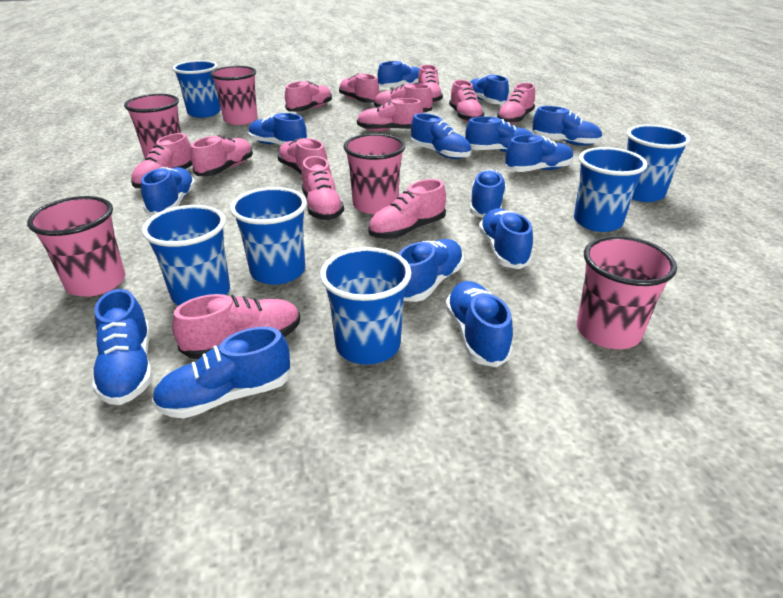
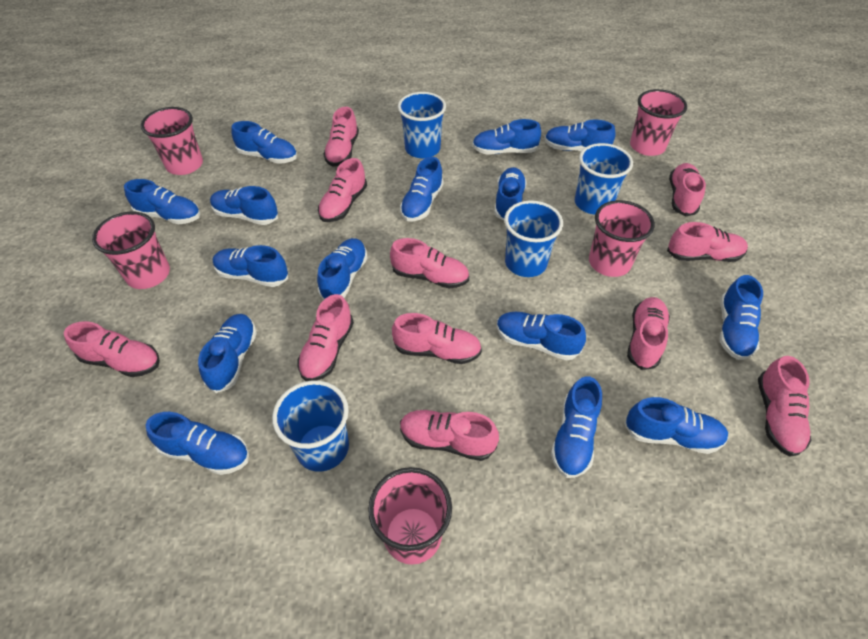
blue cup: [142,205,230,305] [173,60,221,118] [230,187,307,285] [320,247,411,365] [574,147,647,232] [627,124,690,202] = 6 -> [272,380,349,472] [398,92,446,158] [504,200,563,277] [575,143,633,215] = 4
blue shoe: [92,289,153,405] [141,167,195,215] [152,327,291,418] [249,113,307,145] [378,61,420,88] [398,239,464,302] [411,113,471,159] [445,281,513,367] [465,116,534,152] [470,169,506,218] [471,74,509,104] [479,208,533,269] [505,135,574,172] [532,106,603,146] = 14 -> [124,179,200,224] [146,412,249,475] [198,314,257,393] [210,186,278,225] [213,245,288,287] [231,121,297,164] [317,238,368,299] [400,157,444,222] [472,119,541,154] [494,167,527,221] [497,312,586,361] [544,119,615,151] [551,376,602,478] [624,397,729,454] [720,275,763,360] = 15
pink shoe: [131,133,192,188] [172,294,300,359] [190,135,253,176] [278,138,327,175] [285,81,332,112] [302,156,344,220] [339,73,379,103] [357,98,423,132] [368,179,446,239] [374,83,433,113] [418,65,443,103] [449,80,484,122] [497,83,535,124] = 13 -> [64,321,160,377] [298,294,354,381] [318,158,367,222] [323,107,359,166] [390,238,469,289] [392,313,482,364] [400,410,499,461] [627,297,670,370] [667,222,748,262] [669,163,706,216] [758,356,811,457] = 11

